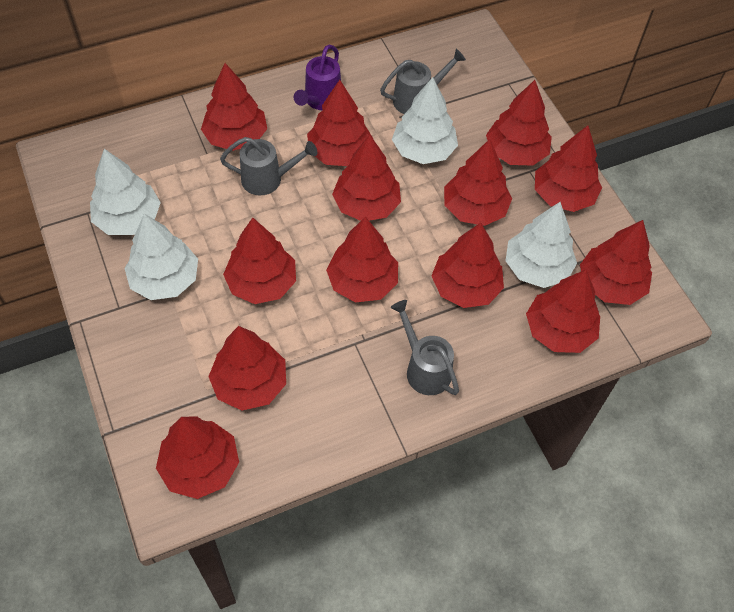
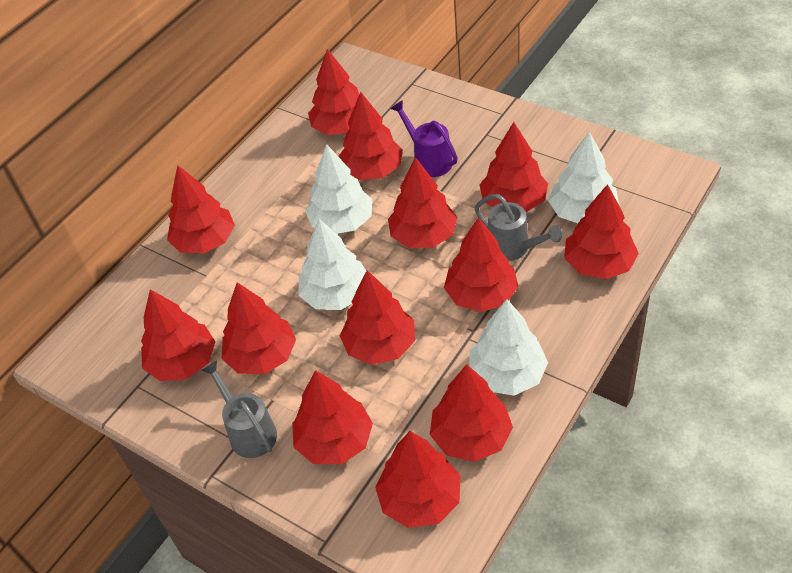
grey watering can: [220,137,317,195] [380,49,466,114] [391,300,459,395] = 3 -> [201,360,277,458] [475,194,562,261] = 2

